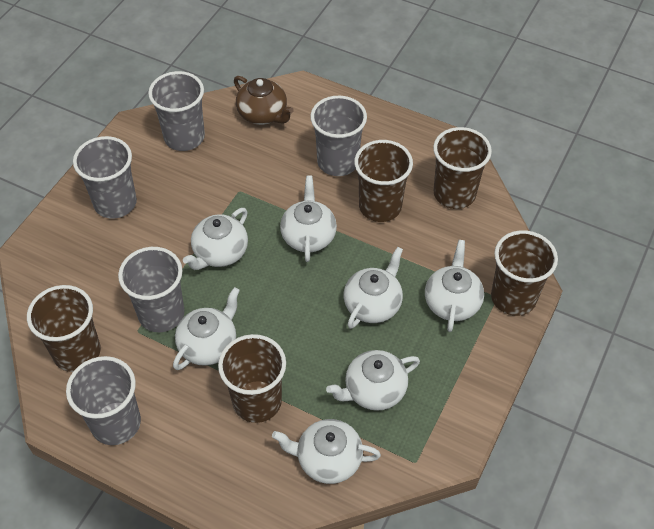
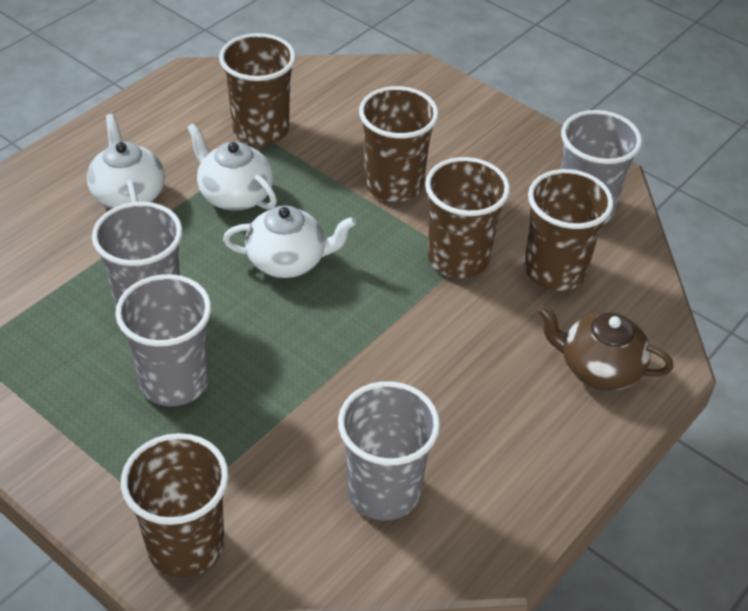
grey cup: [66,356,141,445] [73,136,137,218] [118,247,185,332] [148,71,205,151] [310,96,367,176] = 5 -> [92,202,183,308] [115,274,211,406] [338,381,440,520] [561,110,642,224] = 4
white teapot: [173,287,240,370] [183,208,248,270] [272,419,381,484] [280,175,337,262] [326,350,420,411] [344,247,403,329] [425,240,484,332] = 7 -> [87,114,165,209] [187,123,277,211] [223,205,356,278] = 3

